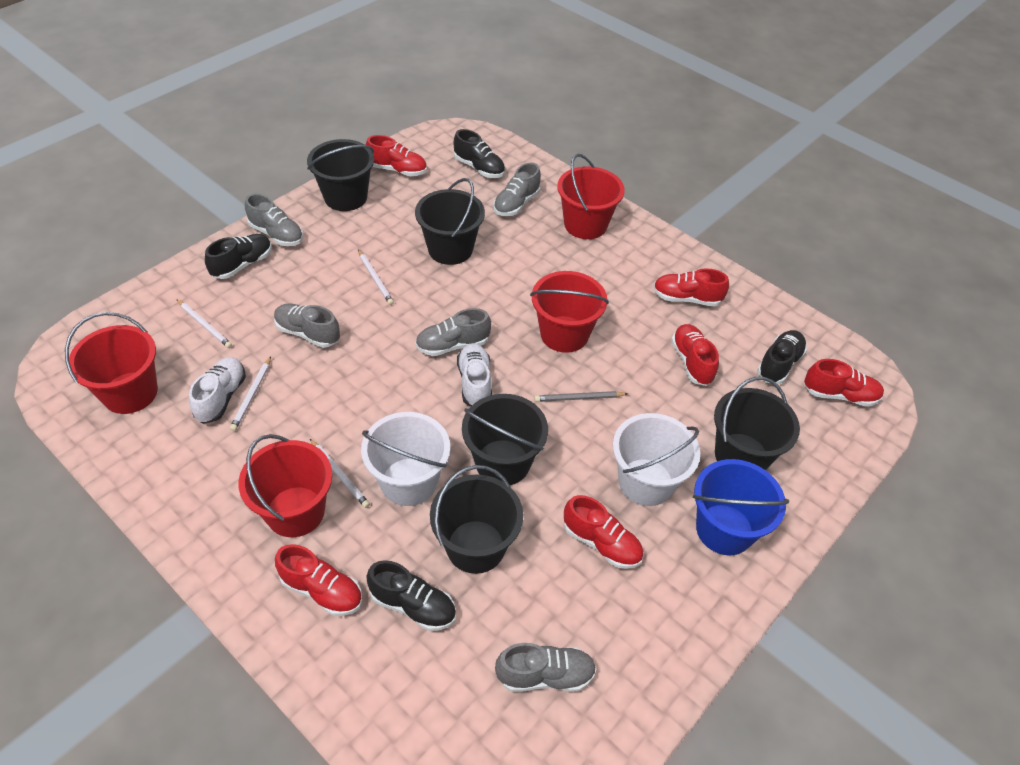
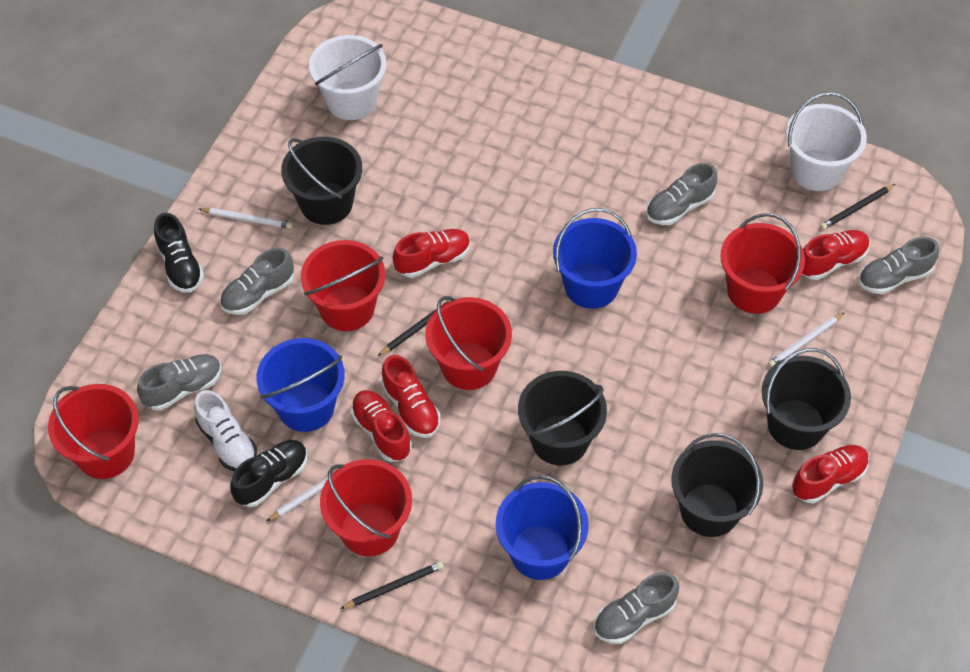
black bucket: [307,139,374,211] [415,178,485,265] [430,465,523,574] [462,394,548,485] [714,377,800,470] = 5 -> [281,137,362,225] [518,371,607,465] [671,433,763,537] [762,348,851,450] = 4
black pencil: none = 0 -> [340,561,444,609] [378,297,456,356] [820,184,896,230] = 3
black shoe: [205,234,272,279] [366,560,456,631] [454,129,505,178] [757,330,807,384] = 4 -> [154,213,204,293] [230,440,308,507] = 2
blue bucket: [693,459,789,555] = 1 -> [257,338,345,432] [496,475,589,580] [553,208,637,309] = 3
grey pencil: [534,391,628,402] = 1 -> none = 0
red bucket: [65,312,158,414] [239,434,332,537] [530,271,609,353] [557,154,625,239] = 4 -> [48,384,139,479] [301,240,385,331] [320,459,412,556] [426,296,512,390] [720,213,805,314] = 5
red shoe: [275,544,362,616] [366,135,427,176] [564,495,644,569] [653,268,729,306] [671,324,719,386] [804,359,884,407] = 6 -> [351,390,412,462] [381,355,441,438] [393,229,470,278] [792,445,869,503] [802,230,870,280] = 5
white pencil: [176,299,232,348] [230,357,271,431] [310,439,370,508] [358,250,394,305] = 4 -> [199,208,292,228] [267,461,353,521] [768,312,845,367] = 3
white shoe: [189,357,246,424] [457,343,492,406] = 2 -> [194,390,257,471] = 1

